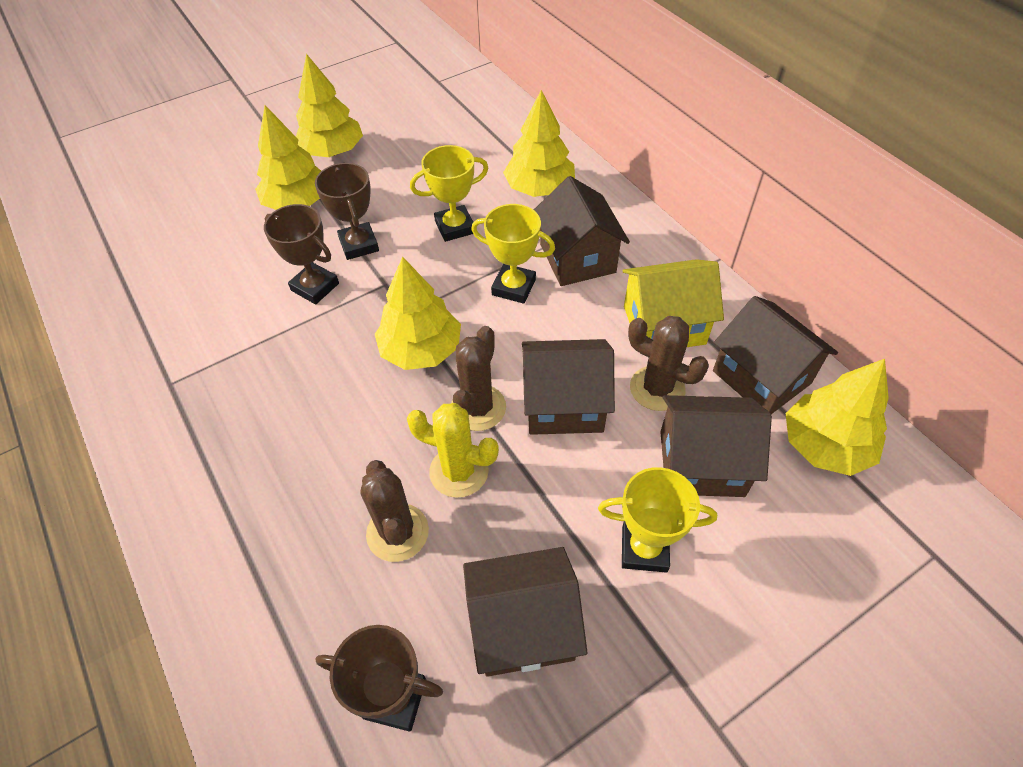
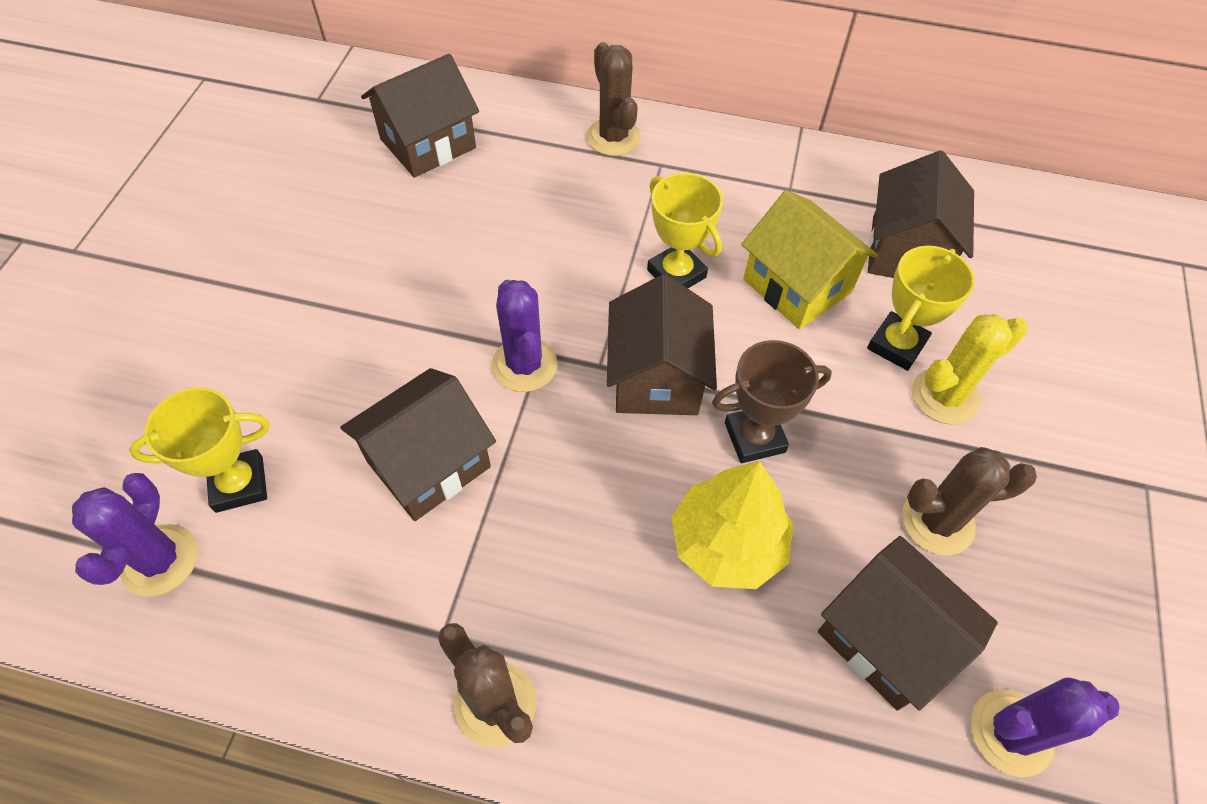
brown trophy: [264,204,339,304] [315,163,379,260] [315,625,443,732] = 3 -> [712,340,832,463] = 1
purple cactus: none = 0 -> [72,473,198,596] [491,280,557,392] [971,678,1120,777] = 3
yellow tree: [255,105,321,210] [296,54,363,157] [375,256,461,370] [503,90,575,197] [786,359,889,476] = 5 -> [671,461,794,589] = 1

